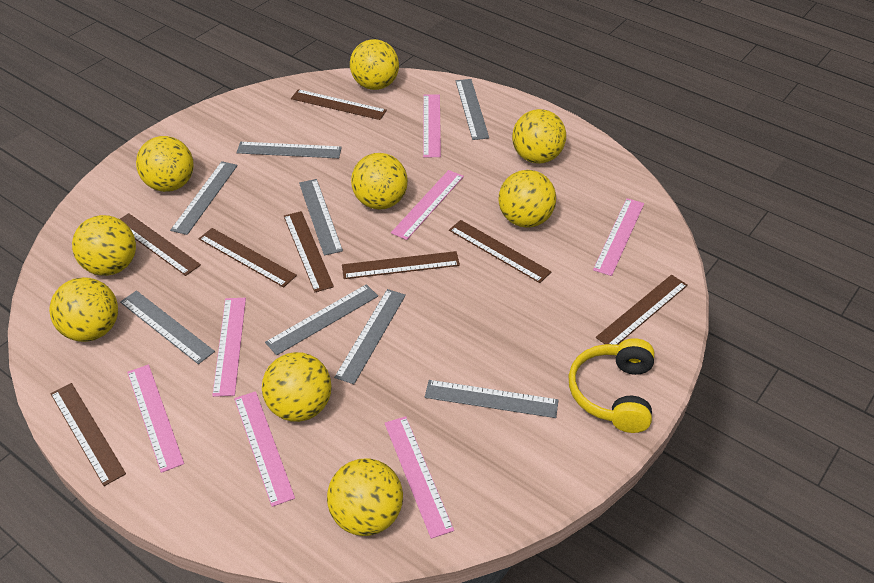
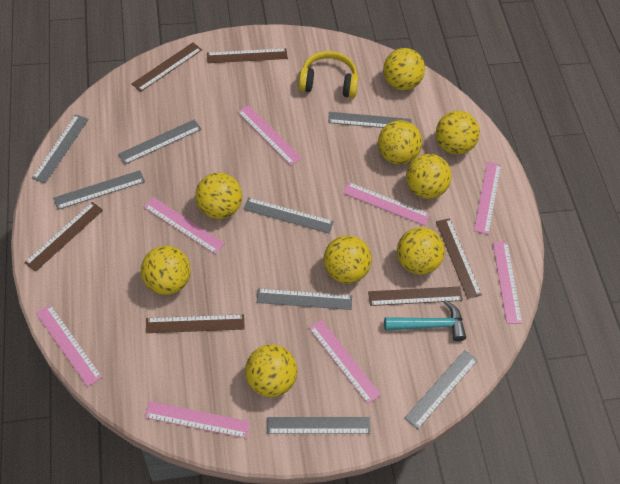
brown ruler: [50,383,126,486] [120,213,201,276] [199,228,297,287] [284,211,334,292] [291,89,387,120] [342,251,460,279] [449,220,552,283] [596,275,688,345] = 8 -> [24,202,103,272] [131,43,202,92] [146,314,245,333] [207,48,288,63] [368,286,463,306] [436,218,482,299] = 6
pink ruler: [127,364,184,473] [212,298,246,397] [234,391,295,507] [385,416,454,539] [391,170,464,240] [423,95,441,157] [593,198,644,276] = 7 -> [36,304,102,387] [144,197,225,254] [145,401,250,438] [237,105,302,165] [309,320,381,404] [343,182,430,226] [474,162,501,235] [493,242,522,324] = 8
turquoise hammer: none = 0 -> [384,300,466,341] = 1

